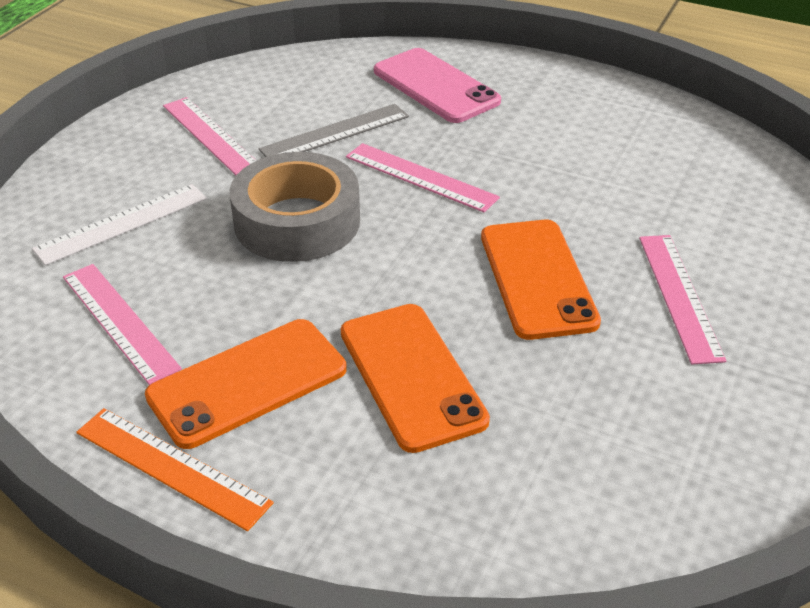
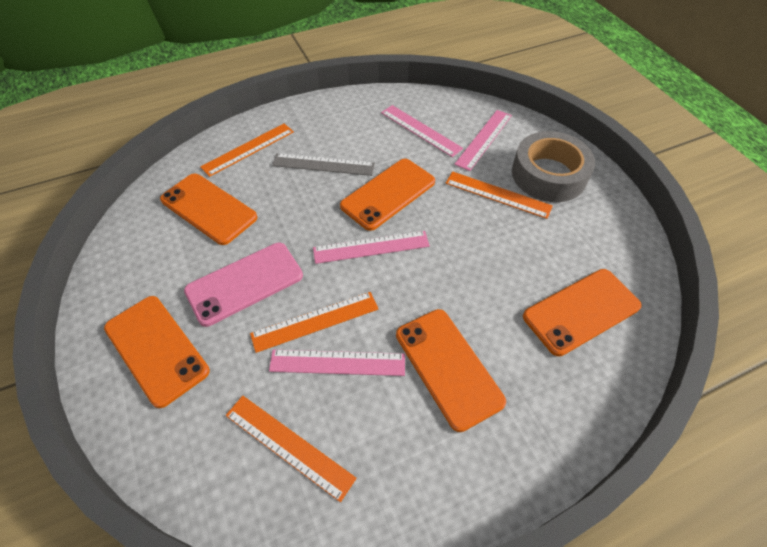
orange phone: [145,319,347,449] [341,304,490,453] [481,220,601,340] = 3 -> [104,296,210,408] [160,174,258,245] [340,159,435,231] [396,309,506,432] [523,269,642,356] = 5
orange ruler: [76,408,273,531] = 1 -> [200,124,294,177] [226,396,357,502] [250,292,379,353] [446,171,553,219] = 4
white ruler: [32,184,207,265] = 1 -> none = 0

